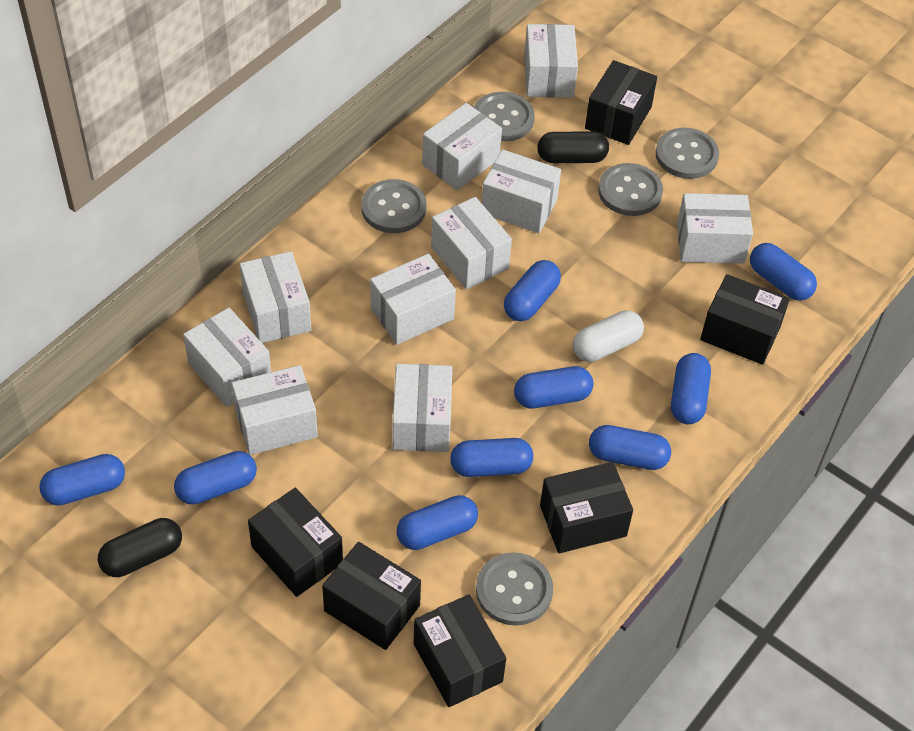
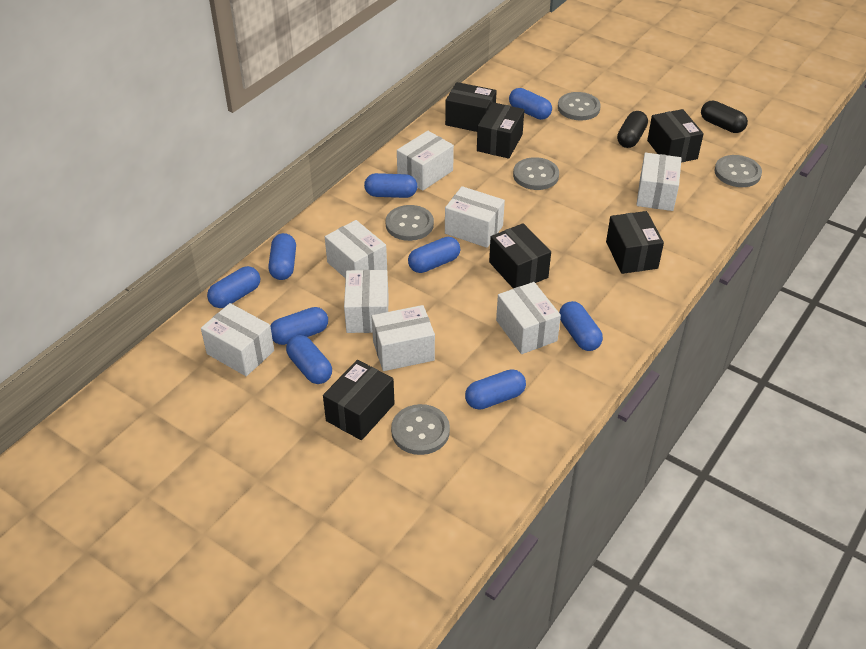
white box: [183,308,271,407] [231,365,318,455] [240,251,311,343] [370,254,456,345] [392,364,452,452] [422,103,502,190] [431,197,512,289] [482,149,561,233] [524,24,578,97] [677,193,753,264] = 10 -> [201,303,274,376] [325,220,387,279] [344,270,388,333] [372,305,435,371] [397,131,454,191] [445,186,505,248] [496,282,561,354] [636,153,682,211] = 8
white capsule: [573,310,644,362] = 1 -> none = 0

